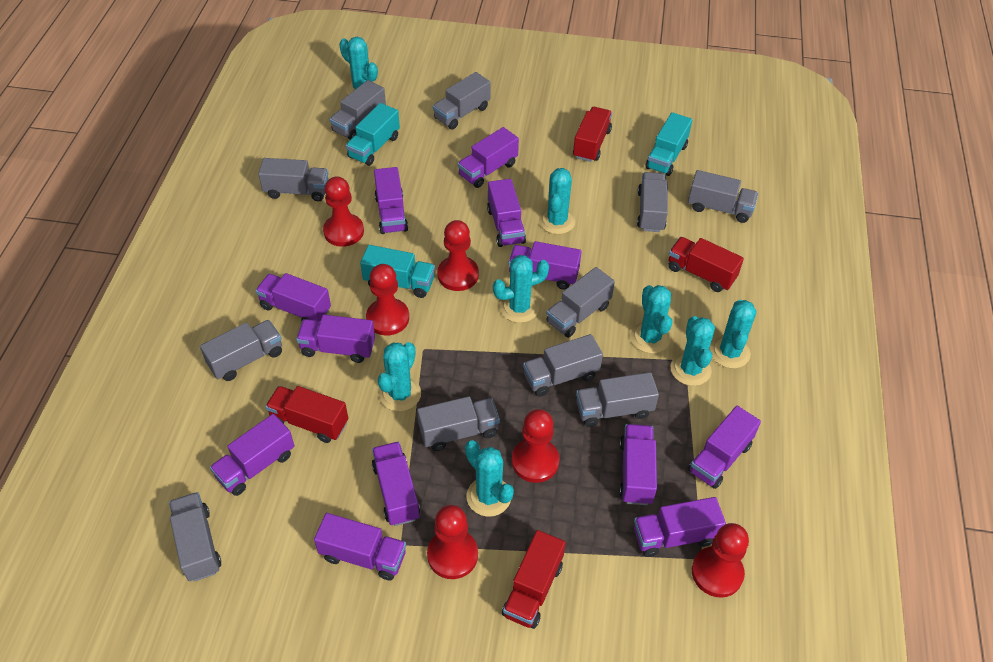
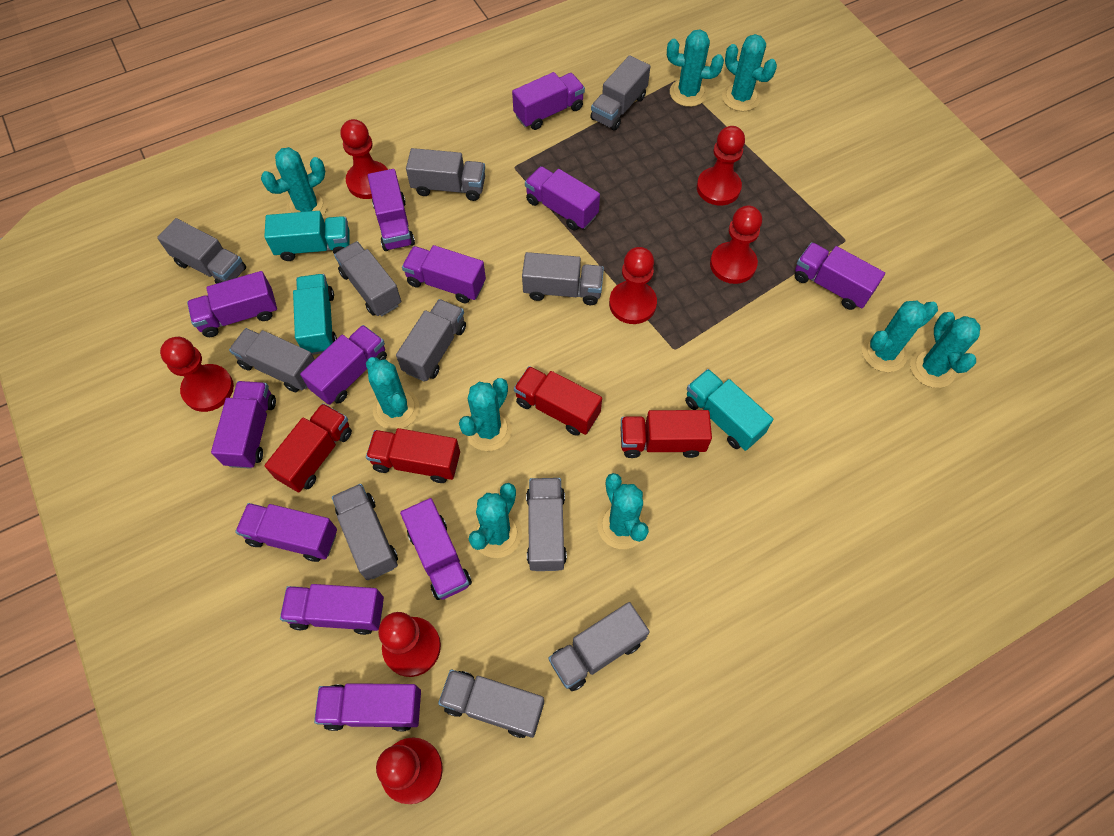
red pawn: [323,176,364,247] [366,264,409,336] [427,505,478,579] [437,220,479,291] [512,409,560,483] [692,523,749,598] = 6 -> [160,337,234,412] [340,119,388,199] [376,738,443,804] [378,612,441,677] [609,247,657,324] [697,126,745,205] [710,205,762,284] = 7
turquoise cactus: [339,37,378,95] [378,342,421,411] [465,440,514,517] [493,255,549,323] [539,168,575,234] [630,285,672,354] [671,316,715,386] [710,300,756,368] = 8 -> [261,147,328,216] [366,357,419,430] [459,378,512,451] [469,483,522,558] [597,473,649,549] [667,29,724,107] [722,34,777,111] [862,301,938,372] [910,312,981,388] = 9

